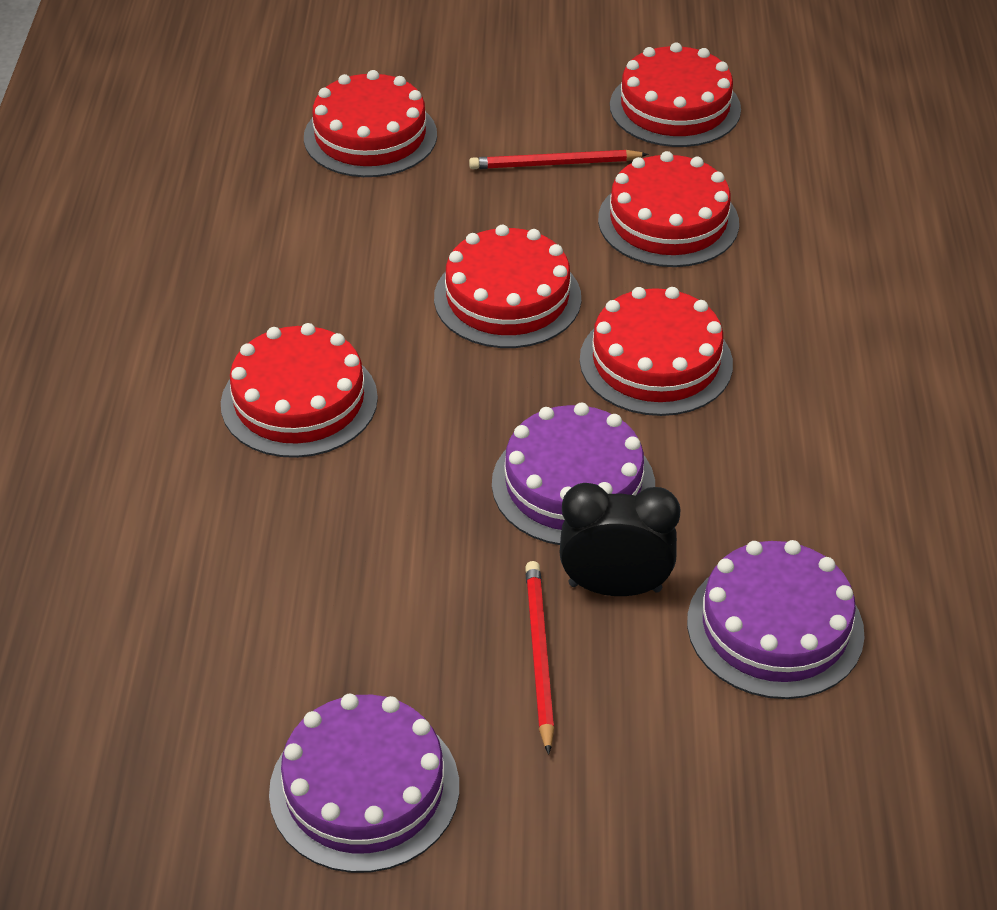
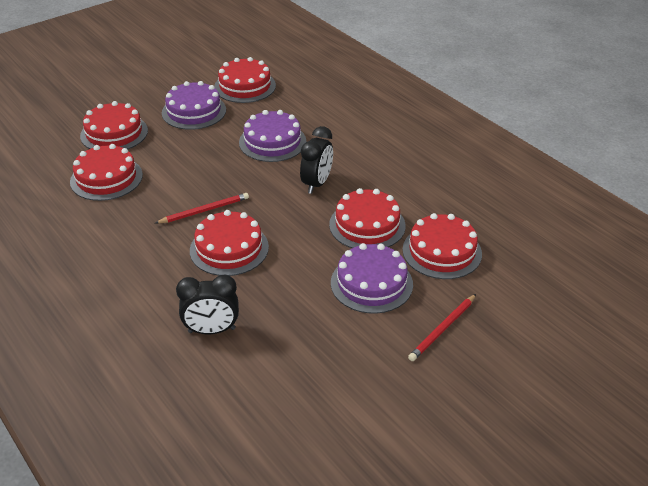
black clock: [559,483,680,596] = 1 -> [176,275,239,334] [300,126,333,194] = 2

